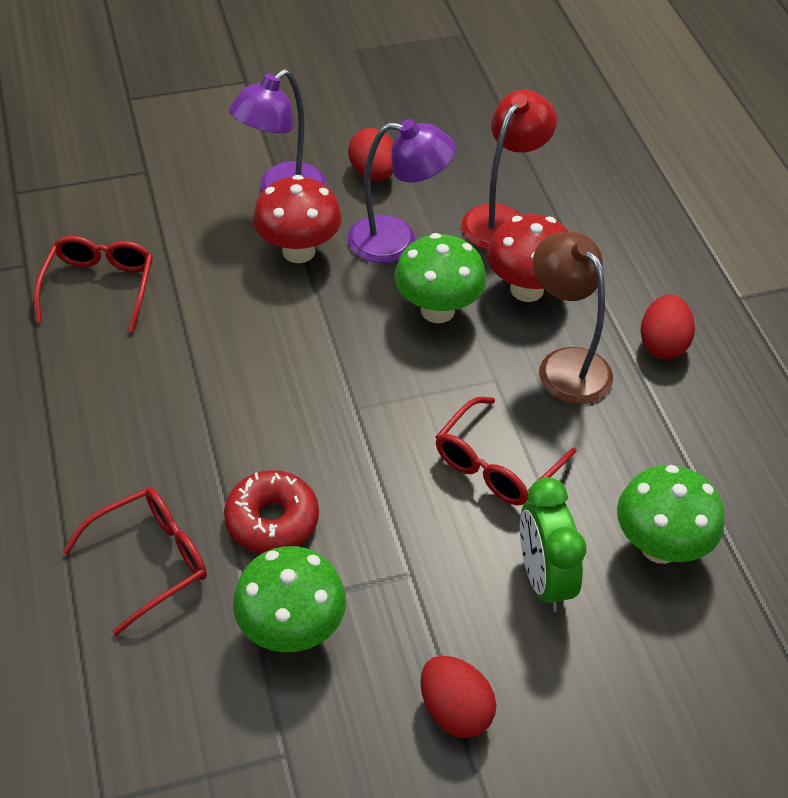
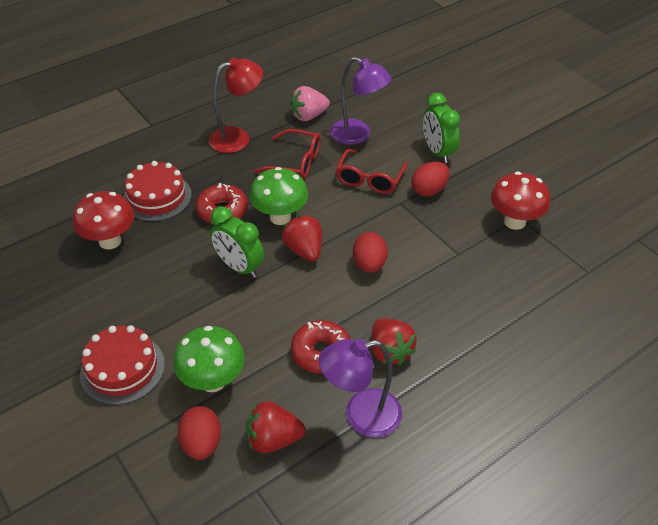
brown lamp: [533,232,613,404] = 1 -> none = 0
green clock: [520,477,586,612] = 1 -> [210,207,264,278] [423,93,460,163] = 2
green mushroom: [233,546,346,652] [395,233,486,323] [617,465,724,564] = 3 -> [173,326,245,392] [250,167,308,225] = 2
pink strawberry: none = 0 -> [290,86,330,121] = 1
red cake: none = 0 -> [80,325,165,405] [123,161,192,221] = 2
red donut: [224,470,319,554] = 1 -> [196,183,248,224] [291,320,351,374] = 2
red glasses: [34,236,153,332] [62,488,207,636] [436,397,576,505] = 3 -> [253,129,321,179] [336,149,408,194] = 2
red strawberry: none = 0 -> [246,401,306,453] [282,215,322,262] [371,318,417,365] = 3

